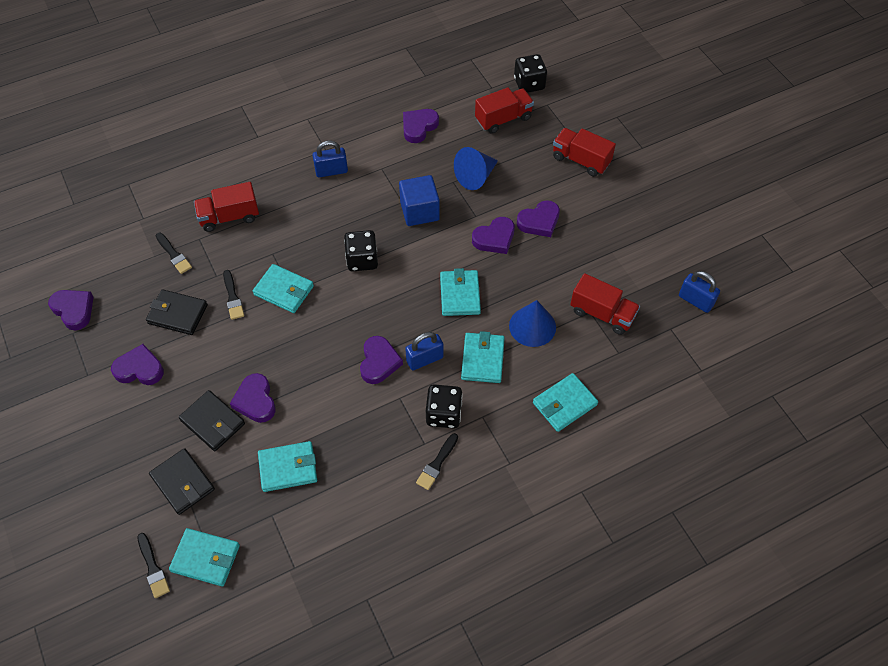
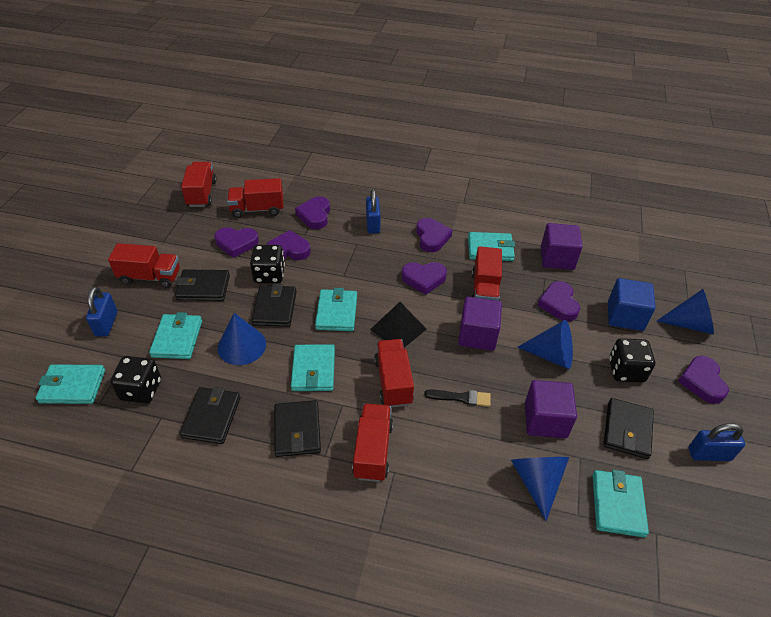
black brush: [137,533,170,598] [156,233,192,274] [223,270,244,320] [416,433,458,490] = 4 -> [424,390,491,407] = 1
black pyramid: none = 0 -> [370,302,426,348] = 1
black wallet: [146,289,208,335] [149,448,215,515] [179,390,245,451] = 3 -> [175,269,230,301] [180,387,240,444] [252,283,296,327] [274,400,321,457] [604,398,654,459] = 5
blue cone: [454,147,498,190] [509,300,556,347] = 2 -> [218,313,266,365] [511,457,569,521] [517,320,573,369] [657,289,714,335] = 4
purple cube: none = 0 -> [458,297,502,351] [525,380,577,438] [541,223,583,270] = 3
red truck: [194,182,259,232] [475,87,534,134] [553,128,616,177] [570,273,640,335] = 4 -> [108,243,180,288] [181,162,217,207] [227,178,283,218] [352,403,393,482] [374,339,414,408] [472,246,502,301] = 6

